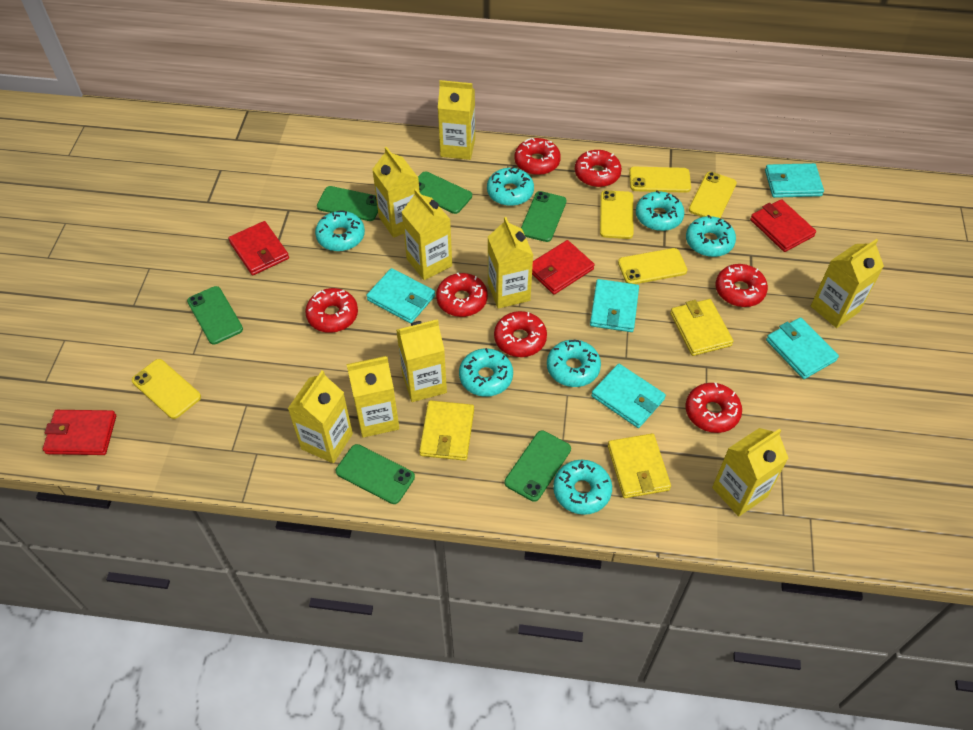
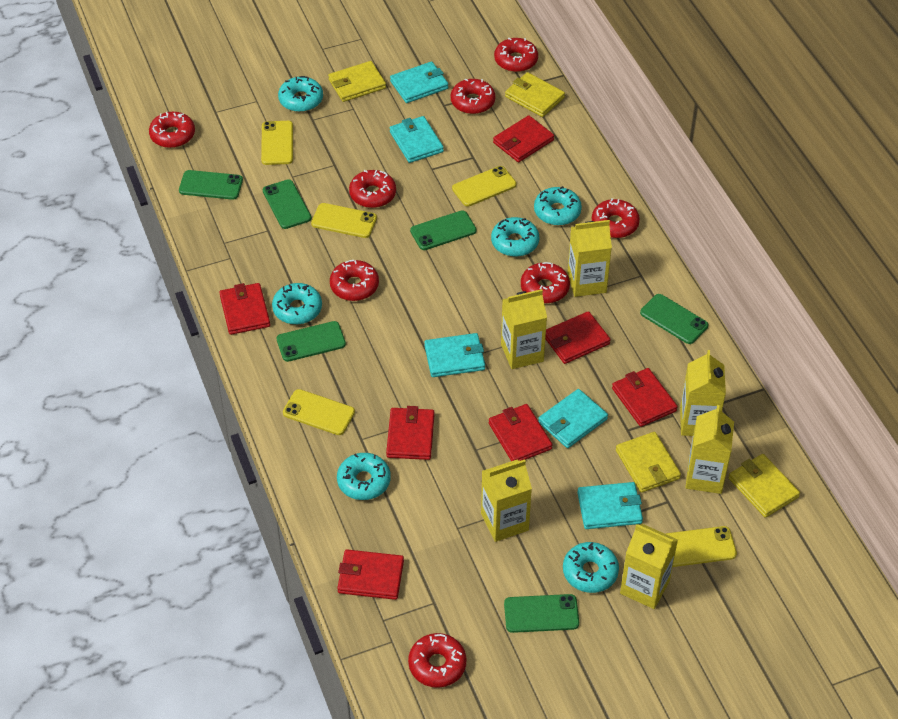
red donut: [305,288,358,333] [436,273,488,317] [494,311,547,357] [514,138,561,175] [575,150,622,187] [685,383,742,433] [716,264,768,307] = 7 -> [149,112,195,148] [330,260,379,301] [349,170,396,208] [408,633,467,688] [451,78,495,114] [494,38,538,72] [521,262,570,303] [592,198,640,238] = 8
red wallet: [43,410,116,455] [228,221,289,275] [532,240,595,295] [750,199,816,252] = 4 -> [219,283,270,335] [337,550,404,600] [386,406,435,460] [489,404,552,461] [493,115,554,162] [545,311,611,364] [612,368,678,427] = 7
turquoise donut: [315,210,365,251] [459,348,513,397] [487,167,534,206] [547,340,601,387] [553,460,612,515] [636,190,685,231] [686,215,736,257] = 7 -> [272,283,322,325] [278,76,323,112] [337,453,391,500] [491,217,539,257] [534,186,582,225] [563,542,619,593] = 6
yellow carton: [288,371,353,463] [346,356,399,438] [372,147,419,238] [396,319,447,402] [402,189,452,280] [438,80,475,160] [488,217,533,309] [712,428,789,517] [811,239,884,328] = 9 -> [481,459,532,542] [501,289,547,369] [567,220,612,297] [620,524,678,609] [680,350,726,436] [685,405,734,494] = 6
yellow wallet: [419,400,474,461] [608,434,671,498] [670,299,734,356] = 3 -> [328,61,386,102] [505,72,565,117] [616,432,681,493] [728,454,800,518] = 4

